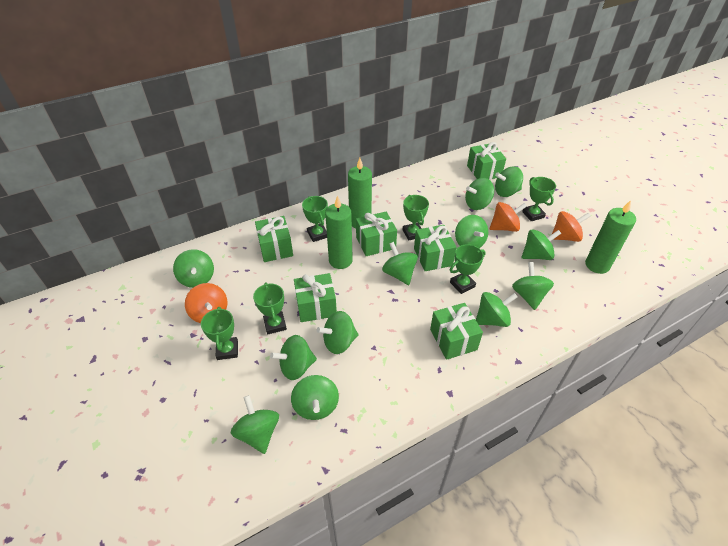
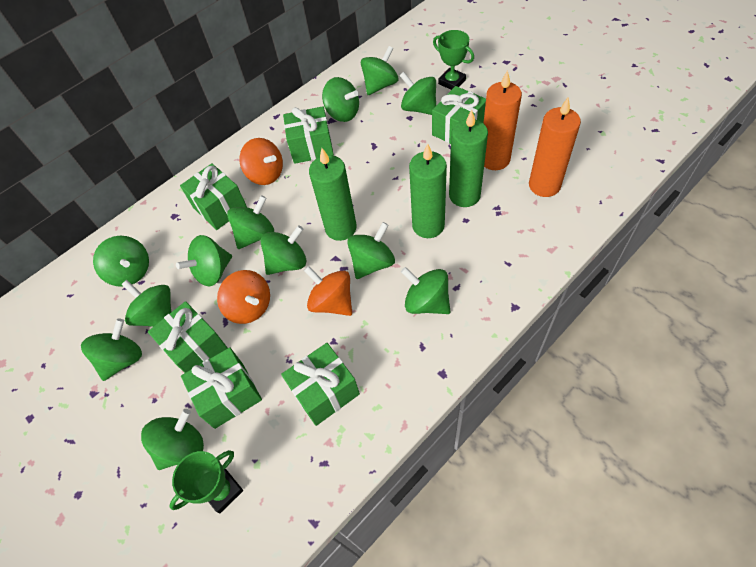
green trophy: [201,307,238,360] [253,283,287,335] [302,196,328,242] [403,195,429,241] [450,244,486,294] [522,177,556,221] = 6 -> [169,450,243,514] [433,30,474,90] = 2
orange candle: none = 0 -> [483,70,522,170] [529,98,581,197] = 2

